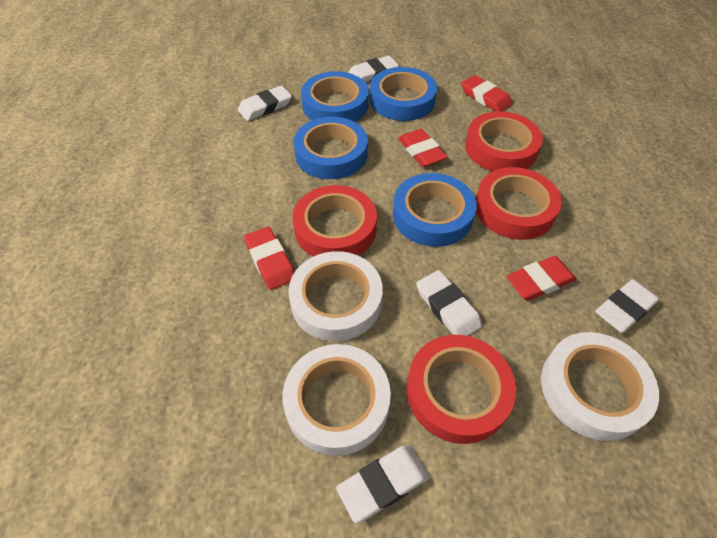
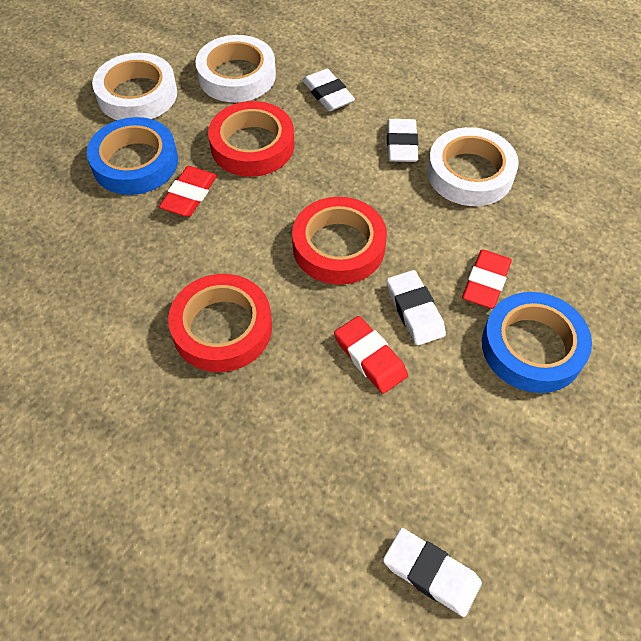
blue tape: [293,117,368,179] [301,71,369,122] [370,67,437,121] [393,173,477,247] = 4 -> [87,117,178,195] [482,292,592,393] = 2
red eraser: [244,227,295,290] [398,129,447,167] [461,75,512,111] [506,256,576,301] = 4 -> [159,166,217,217] [334,316,408,394] [462,249,512,309] = 3
red tape: [293,185,377,257] [407,335,516,444] [465,111,543,171] [476,167,562,240] = 4 -> [168,274,272,372] [208,101,294,177] [292,197,387,285] = 3
white eraser: [238,86,292,121] [336,445,430,523] [348,56,399,83] [416,270,482,336] [595,279,659,333] = 5 -> [302,69,355,111] [383,528,482,617] [387,119,419,162] [387,270,446,345] = 4

